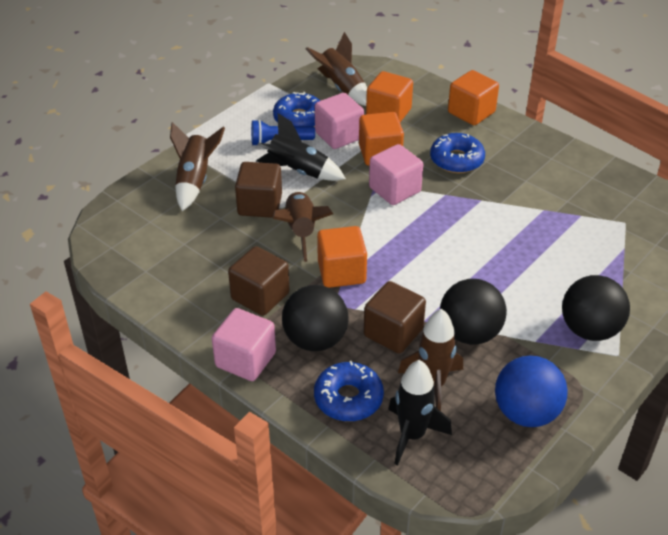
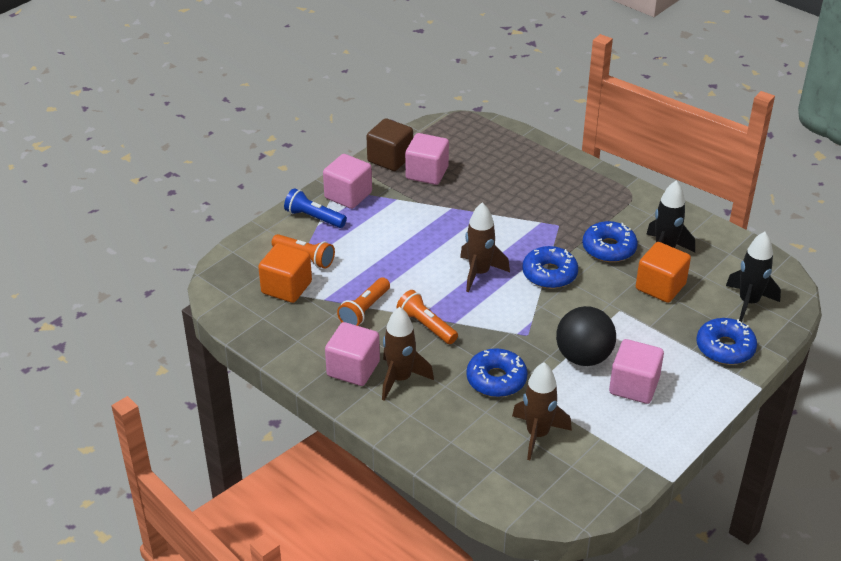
black ball: [282,285,349,351] [440,279,507,345] [562,275,630,341] = 3 -> [556,306,616,366] = 1
blue ball: [495,356,568,427] = 1 -> none = 0
blue donut: [273,92,320,127] [314,361,384,421] [430,133,485,173] = 3 -> [466,348,528,397] [522,246,578,289] [582,221,638,262] [696,318,757,365] = 4
brown cube: [228,246,290,316] [235,162,282,218] [364,281,426,354] = 3 -> [367,118,413,171] = 1
brown rocket: [170,122,225,211] [273,191,333,262] [306,32,367,106] [398,309,463,411] = 4 -> [382,307,434,401] [460,202,510,292] [512,362,572,460] = 3
orange cube: [317,226,367,288] [359,112,404,166] [366,71,413,122] [448,70,499,125] = 4 -> [258,243,312,303] [636,242,691,303] = 2
orange flashlight: none = 0 -> [272,234,335,269] [337,277,390,326] [396,290,458,344] = 3
pink cube: [212,308,276,381] [315,93,364,149] [369,144,423,205] = 3 -> [323,154,372,209] [325,322,380,386] [405,133,449,185] [609,339,664,404] = 4

